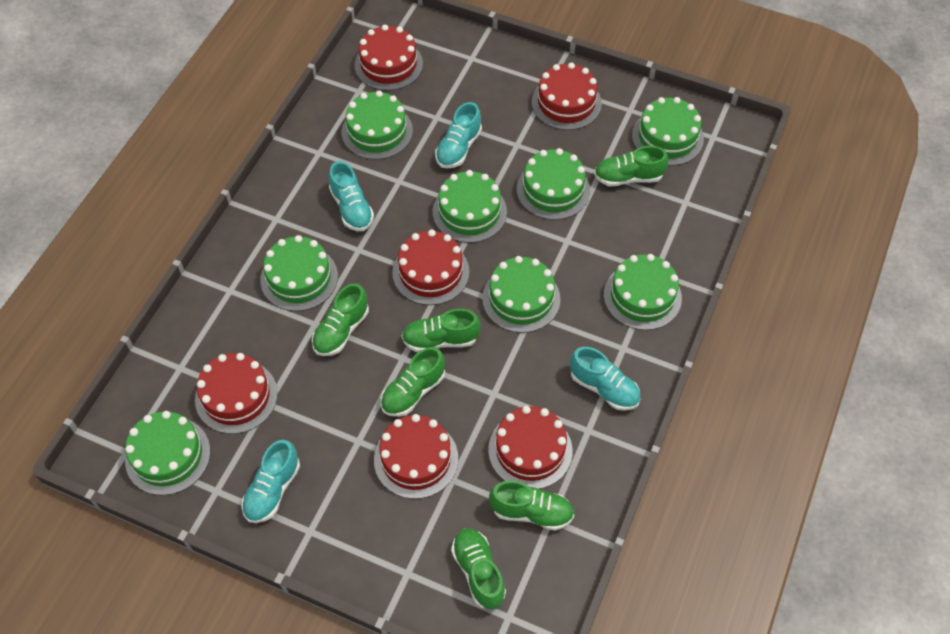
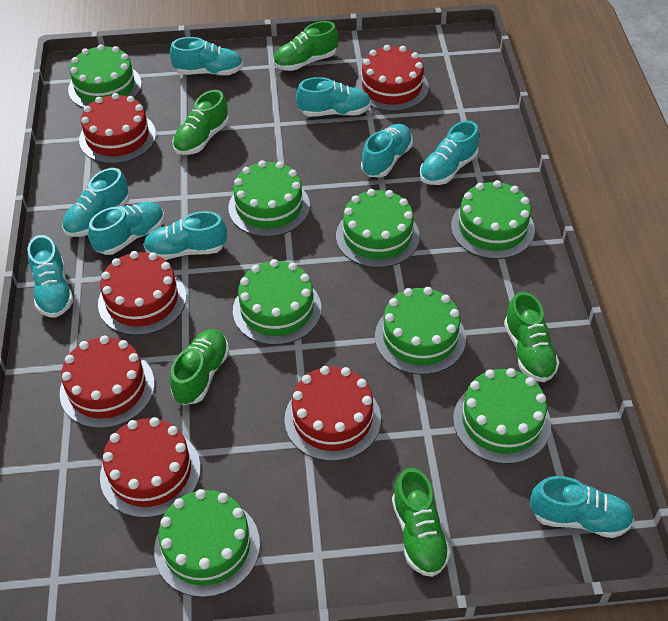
green shoe: [312,283,369,356] [381,347,445,417] [401,309,481,352] [451,528,506,609] [489,481,574,531] [594,146,668,186] = 6 -> [170,329,229,405] [172,90,229,155] [273,21,338,71] [392,468,451,577] [504,292,560,382] = 5
turquoise shoe: [241,440,300,523] [329,161,374,231] [435,102,482,169] [570,347,641,411] = 4 -> [28,235,74,318] [62,168,129,237] [88,202,165,255] [143,211,227,260] [170,37,243,75] [296,77,371,117] [361,124,413,177] [420,121,479,185] [530,476,634,538] = 9

